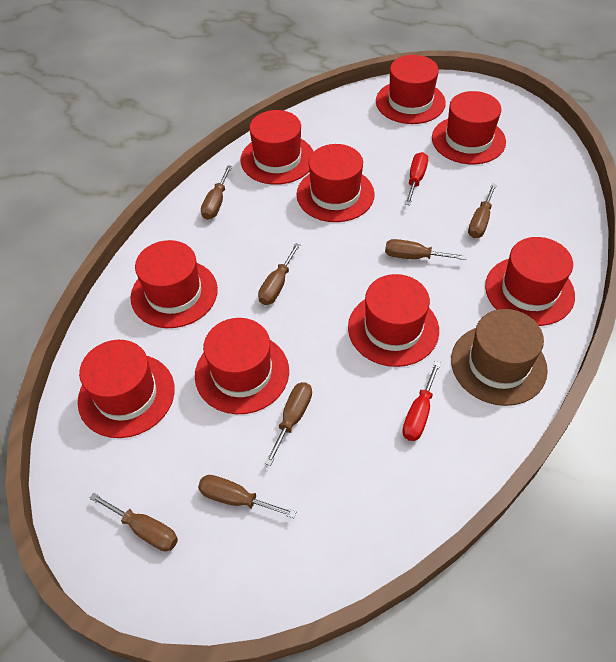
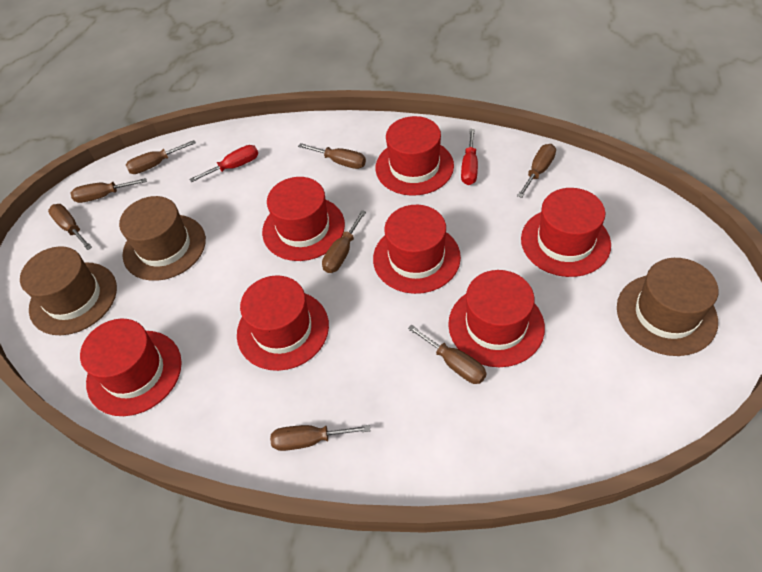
brown hat: [451,309,548,406] = 1 -> [20,246,117,335] [119,196,206,281] [617,258,718,356] = 3
brown screwdriver: [89,493,178,551] [198,475,296,518] [201,165,232,220] [258,243,300,305] [265,382,312,466] [385,239,467,260] [468,183,497,238] = 7 -> [48,204,92,250] [71,178,147,203] [126,140,196,174] [270,425,370,451] [298,143,366,169] [322,210,366,273] [408,325,486,384] [517,144,556,198] = 8
red hat: [78,340,175,438] [131,240,218,328] [195,318,289,414] [240,110,314,185] [296,144,375,222] [348,274,439,367] [376,55,446,124] [432,91,506,164] [485,237,575,326] = 9 -> [80,319,182,416] [237,275,329,371] [262,177,345,261] [373,205,461,294] [376,116,454,196] [448,270,545,367] [521,188,611,277] = 7

